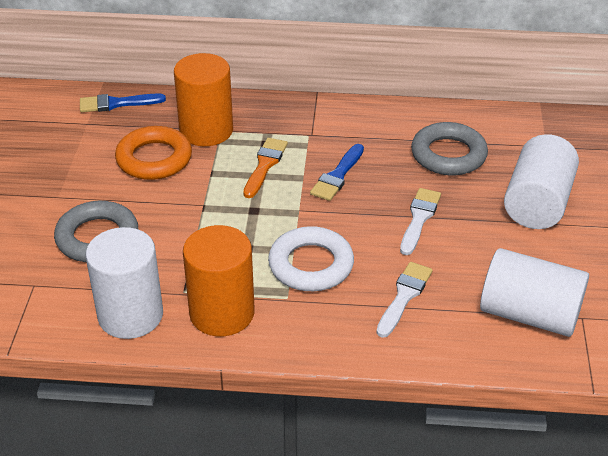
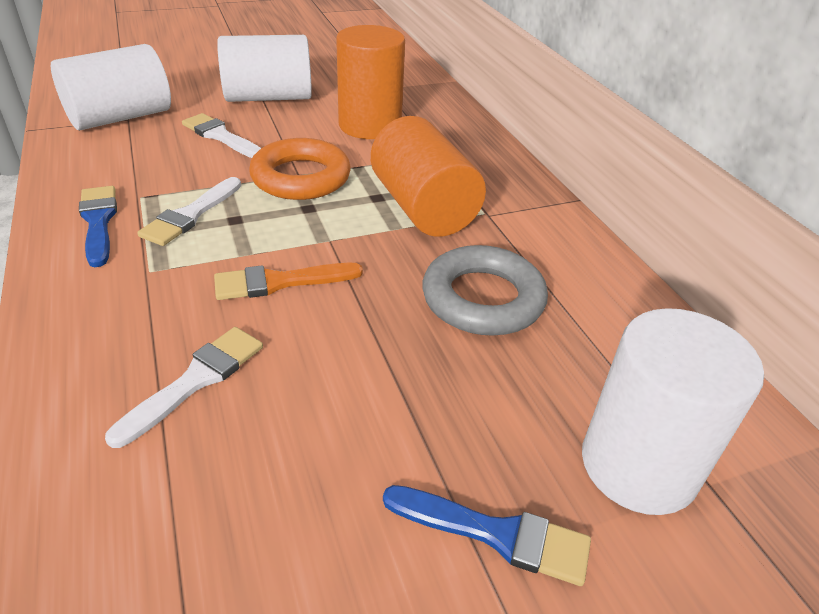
grey ring: [54,201,138,262] [411,122,488,175] = 2 -> [422,245,548,336] = 1
white brush: [376,262,433,338] [400,188,441,255] = 2 -> [105,327,263,448] [137,177,241,246] [182,113,261,158] = 3
white ring: [268,226,354,291] = 1 -> none = 0

